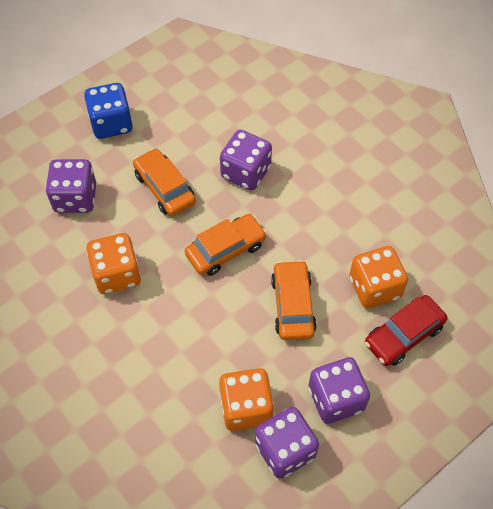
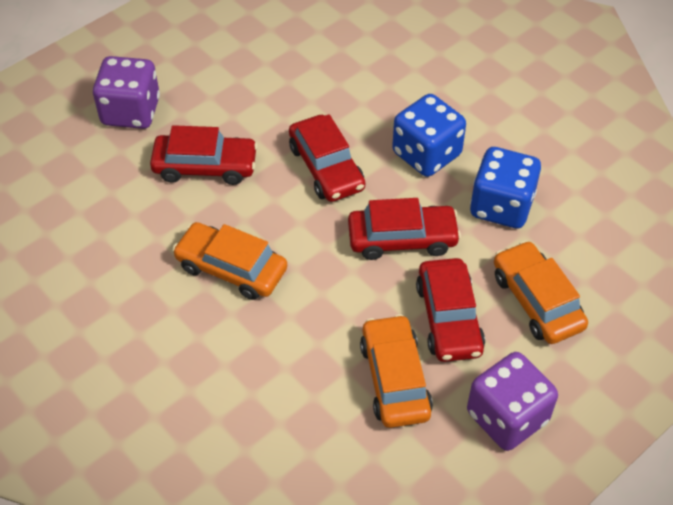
blue dice: [84,83,133,139] = 1 -> [392,94,466,177] [470,147,541,229] = 2
orange dice: [86,233,141,294] [219,368,274,431] [349,246,408,309] = 3 -> none = 0
purple dice: [46,159,96,213] [220,130,272,191] [255,407,319,479] [309,357,370,424] = 4 -> [93,56,160,129] [467,352,558,451] = 2
red car: [365,295,448,366] = 1 -> [150,125,258,185] [289,114,365,202] [348,198,461,260] [416,258,485,362] = 4

